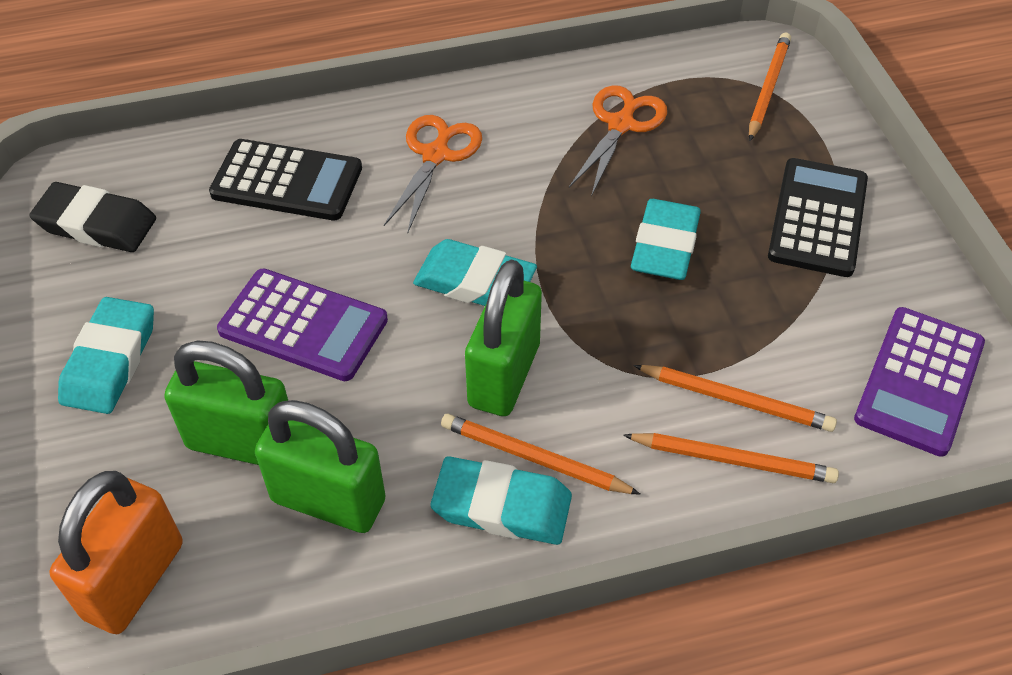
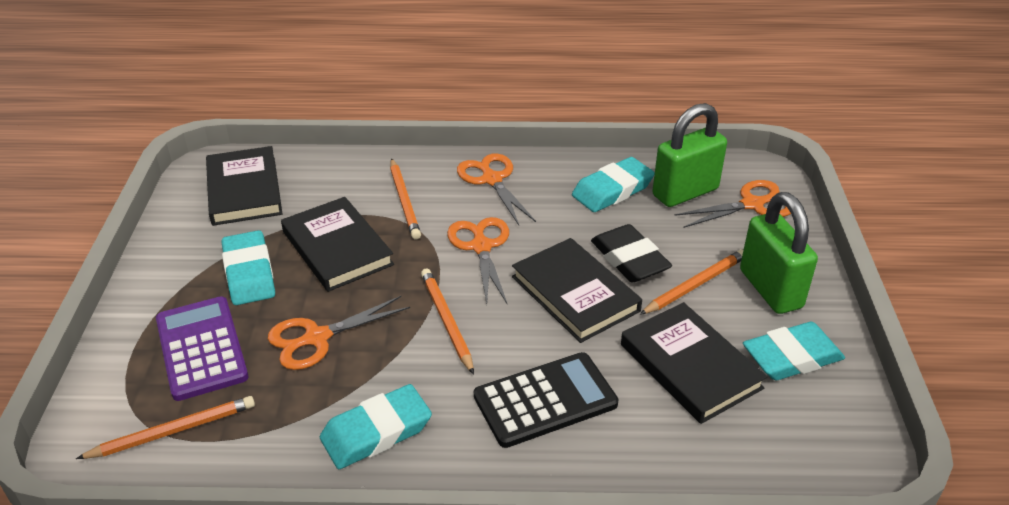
black book: none = 0 -> [206,146,283,226] [281,197,394,292] [512,238,642,343] [621,302,767,424] = 4
black calculator: [209,139,362,220] [768,158,868,277] = 2 -> [474,352,618,448] = 1
green padlock: [164,341,288,465] [255,400,386,533] [465,260,542,416] = 3 -> [652,103,727,207] [740,192,818,314] = 2
orange padlock: [49,471,183,634] = 1 -> none = 0
orange scissors: [384,115,482,233] [569,86,667,197] = 2 -> [268,296,410,370] [447,217,509,304] [457,154,536,225] [674,180,791,228] = 4
purple calculator: [217,268,388,381] [854,307,985,457] = 2 -> [156,296,248,401] = 1

